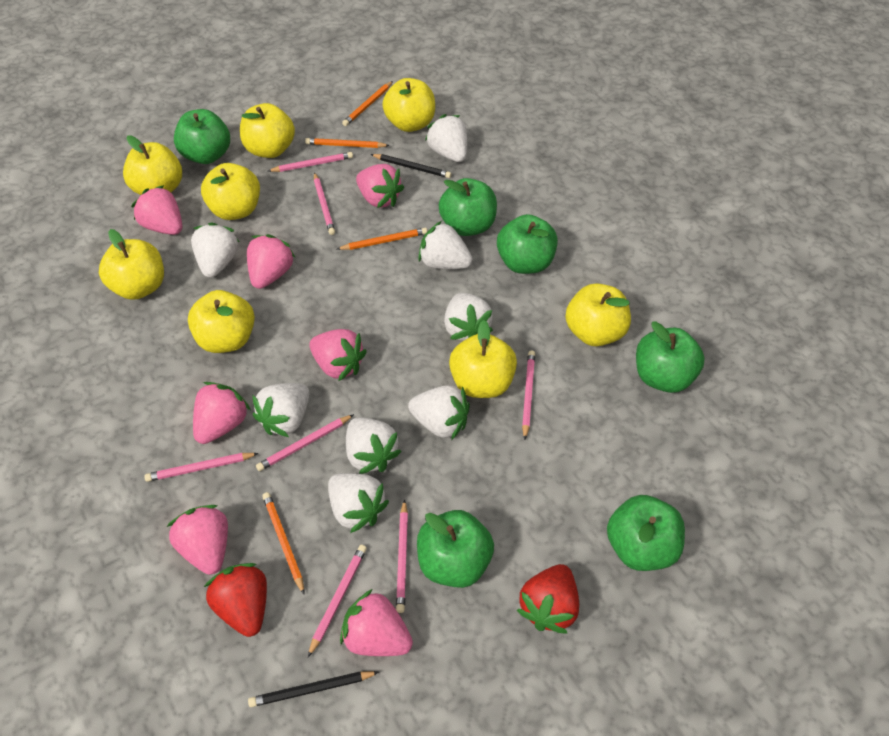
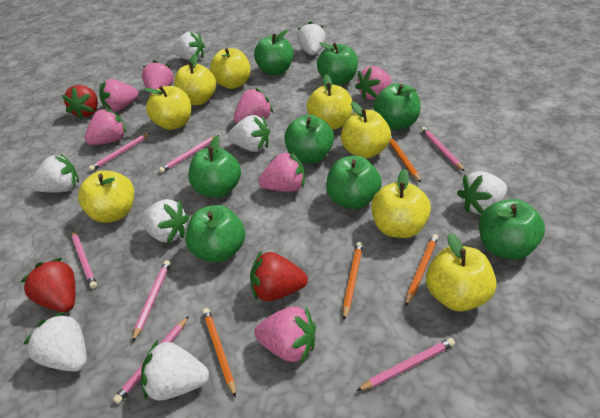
black pencil: [248,671,379,707] [370,154,451,178] = 2 -> none = 0
green apple: [174,109,230,164] [417,510,494,588] [439,178,497,236] [497,214,558,274] [607,495,685,571] [636,321,705,393] = 6 -> [185,205,245,263] [188,136,241,198] [254,30,294,75] [285,115,334,163] [317,42,358,85] [326,156,382,209] [373,83,421,130] [479,199,545,259] = 8
red strawberry: [204,563,267,637] [517,564,579,634] = 2 -> [20,258,76,312] [62,85,98,119] [250,251,308,301] = 3

